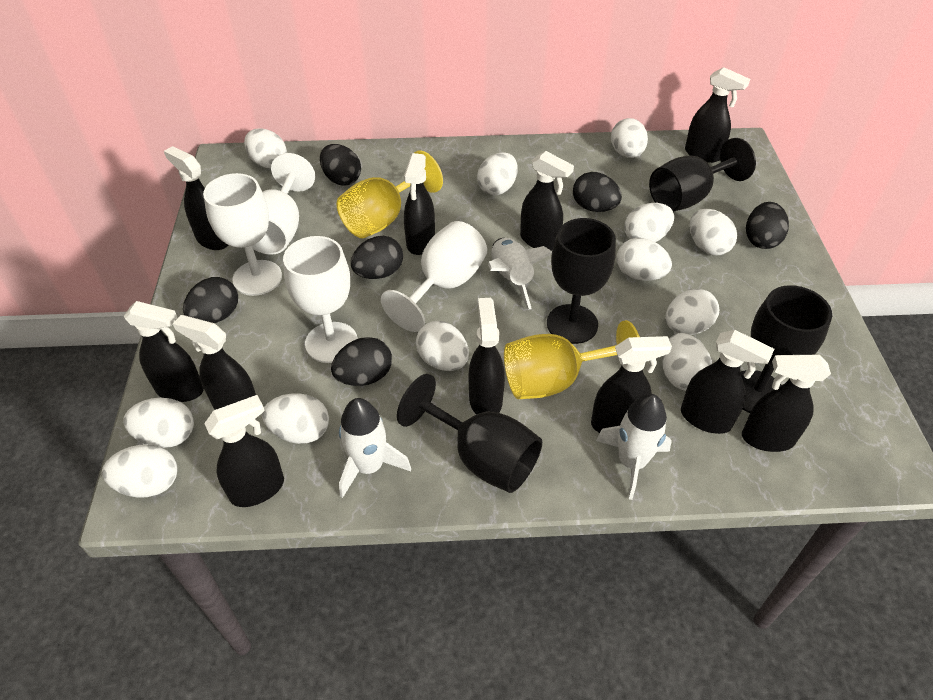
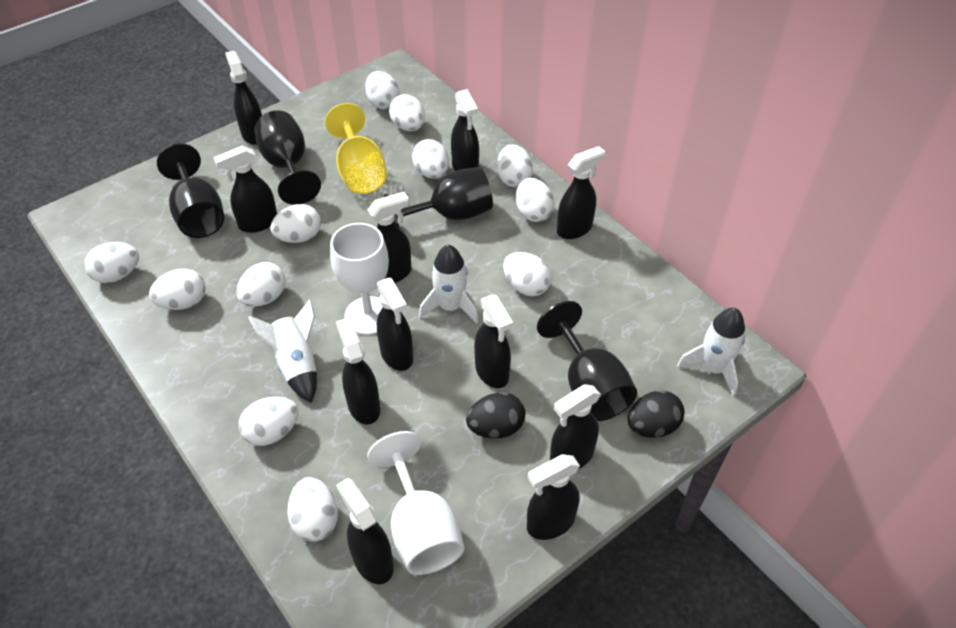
black egg: [183,277,238,323] [320,144,361,186] [331,337,392,386] [351,236,403,279] [573,172,622,212] [746,202,789,249] = 6 -> [466,392,525,438] [628,390,685,438] = 2
white goblet: [203,173,282,296] [252,153,315,255] [283,236,358,363] [381,221,487,332] = 4 -> [330,223,389,335] [367,431,464,575] = 2
yellow goblet: [337,151,443,238] [504,320,640,399] = 2 -> [325,103,387,194] = 1

